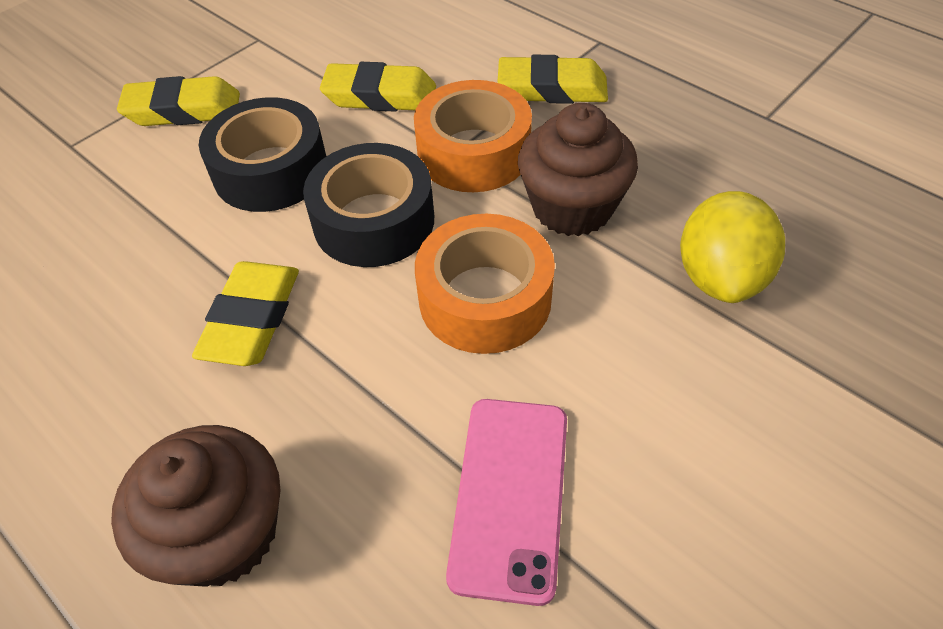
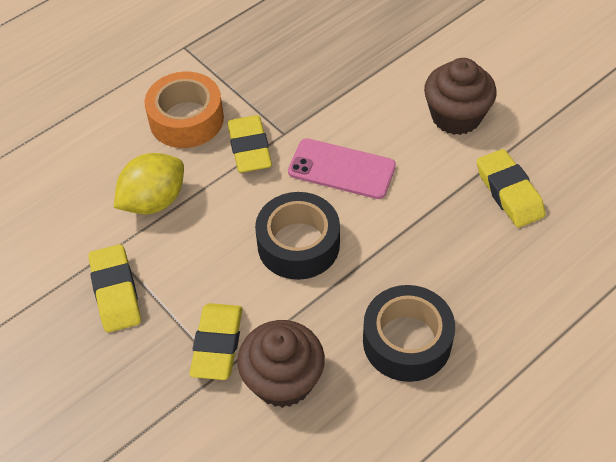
orange tape: [414,80,532,192] [415,214,555,354] = 2 -> [145,72,224,148] = 1

